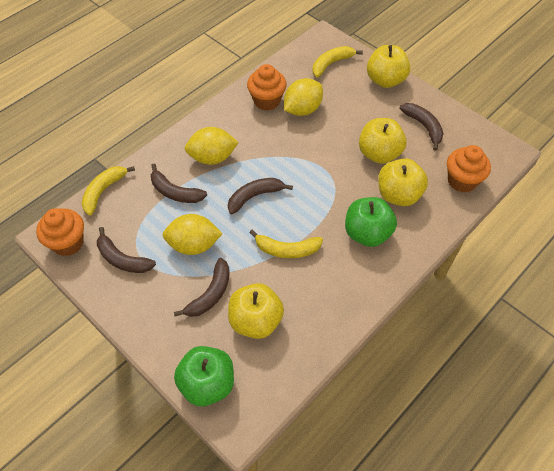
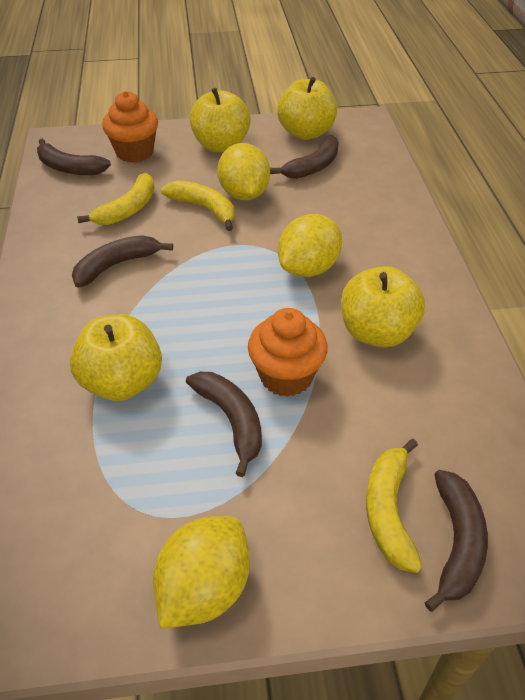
green apple: [174,346,234,406] [345,197,397,247] = 2 -> none = 0
orange cupcake: [36,208,84,256] [247,64,287,111] [447,145,491,193] = 3 -> [102,91,158,163] [248,308,328,397] = 2

